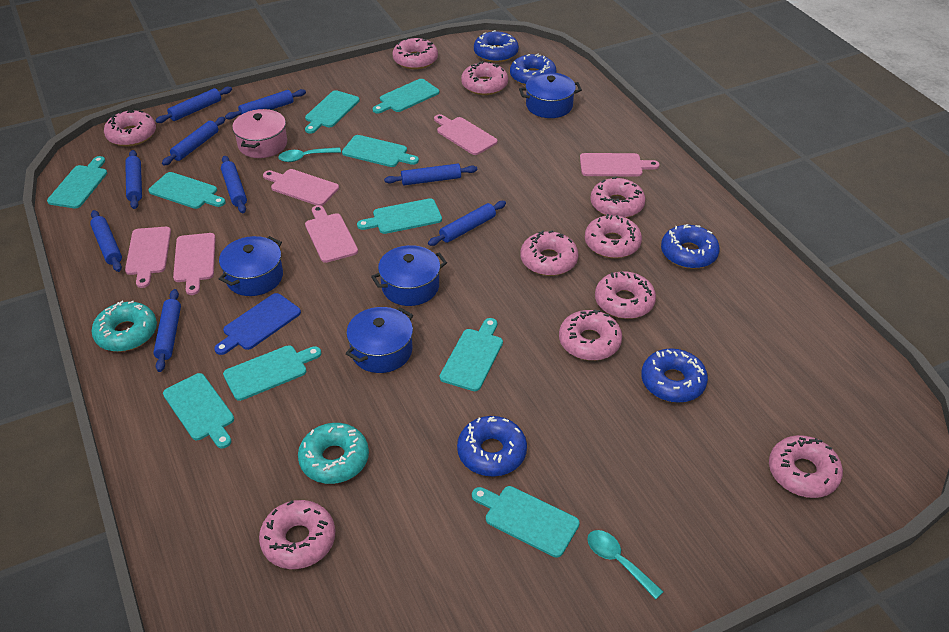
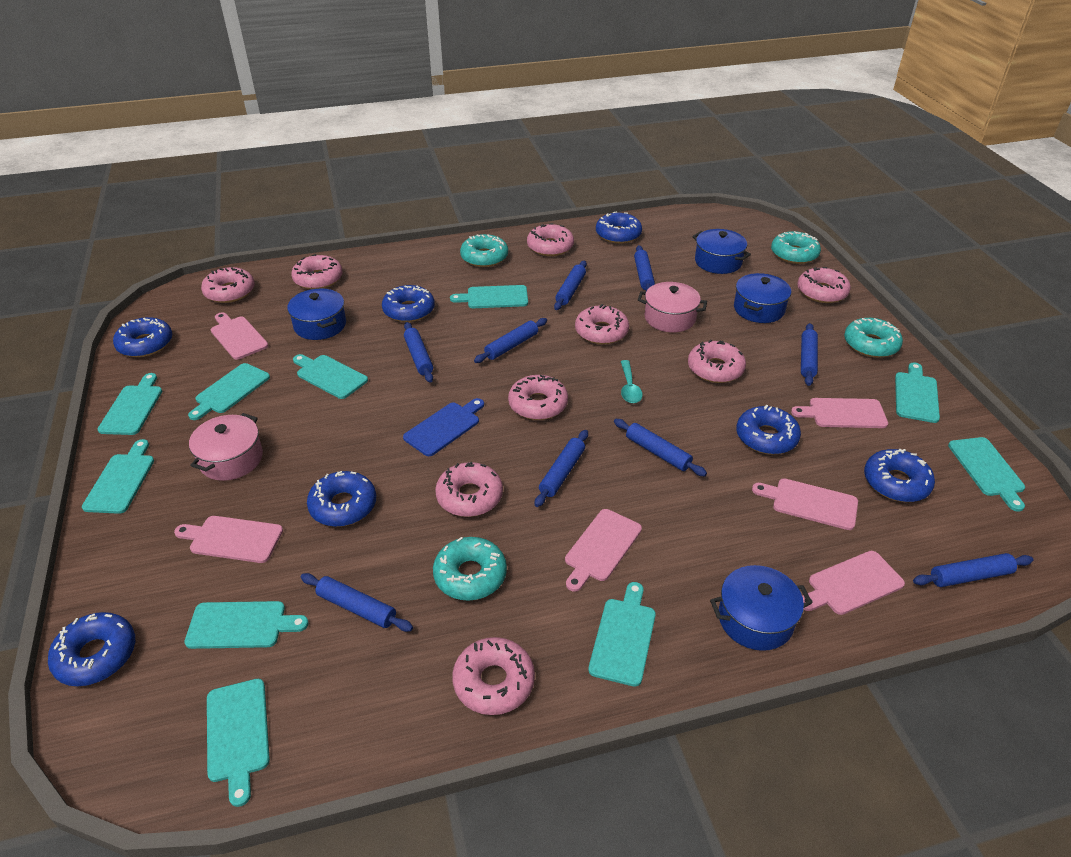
blue donut: [457,416,527,477] [474,30,519,62] [510,53,557,86] [641,348,708,403] [661,224,720,269] = 5 -> [48,612,135,686] [113,317,172,357] [307,471,376,527] [382,285,435,322] [596,212,642,244] [736,404,801,454] [864,449,935,502] = 7
pink donut: [104,110,156,146] [259,500,335,569] [393,38,438,69] [461,61,508,95] [521,230,578,276] [559,310,622,361] [585,214,642,258] [590,177,645,218] [595,271,656,319] [769,435,843,498] = 10 -> [201,267,255,303] [291,254,343,289] [435,462,503,517] [452,637,535,715] [508,375,568,420] [527,223,574,256] [575,304,629,344] [688,340,746,383] [798,267,851,303] = 9
pink pot: [232,109,287,158] = 1 -> [189,413,263,481] [638,282,707,332] = 2
turquoise donut: [91,301,157,352] [298,423,369,484] = 2 -> [433,537,507,601] [460,234,508,267] [771,231,821,264] [844,318,903,358] = 4
turquoise spoon: [278,147,341,162] [587,530,664,600] = 2 -> [621,360,643,403] = 1

